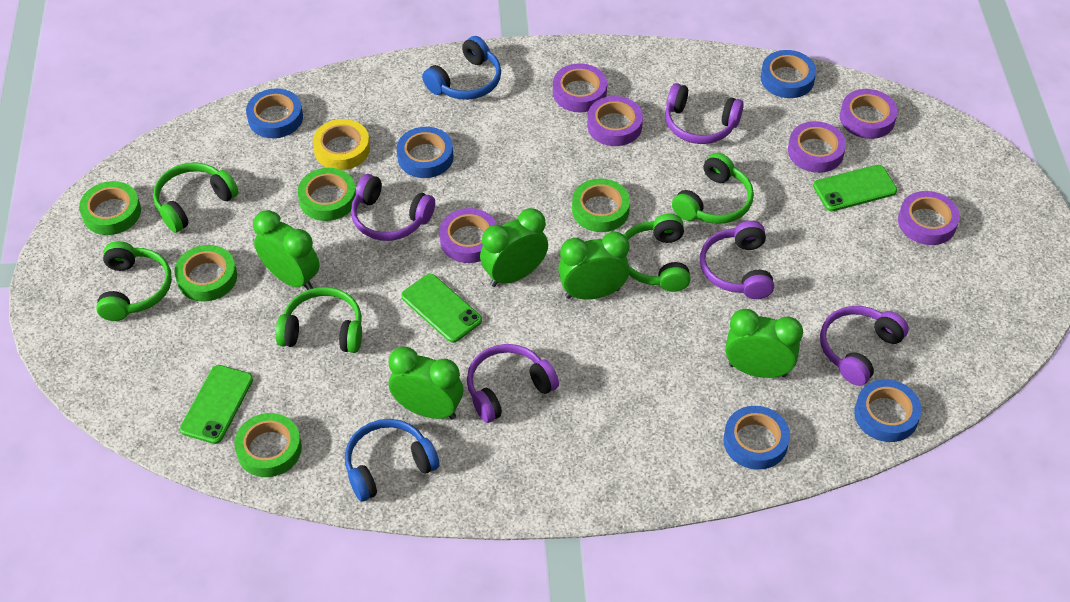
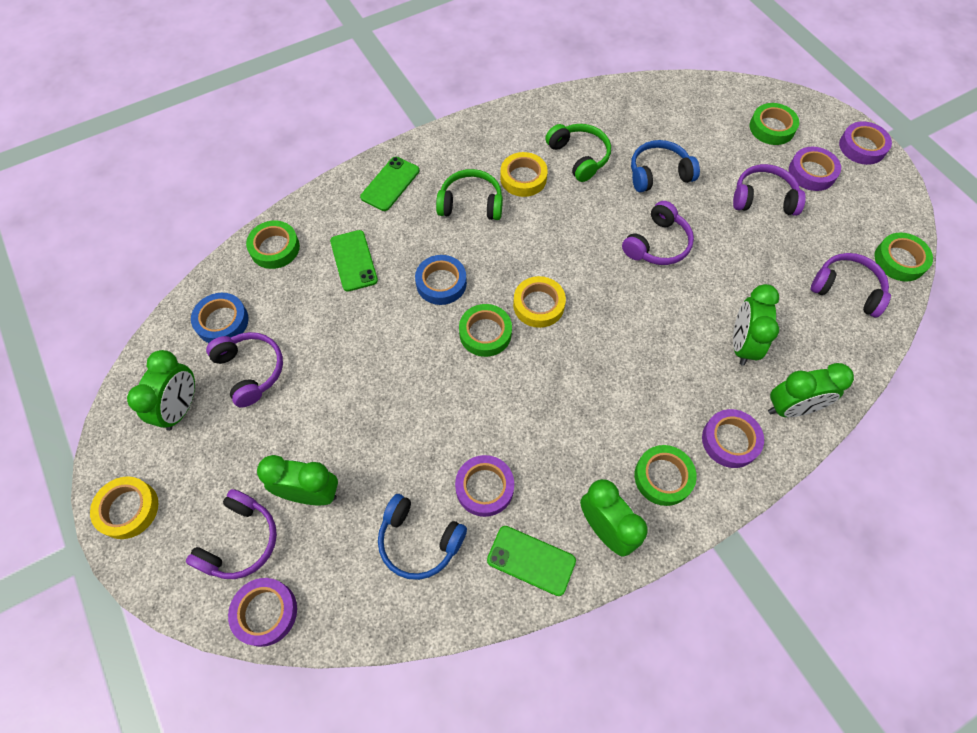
blue tape: [246,88,303,138] [397,127,454,178] [723,406,790,470] [761,50,816,98] [854,379,922,442] = 5 -> [191,293,249,343] [415,255,467,305] = 2
green headphones: [96,241,172,321] [153,162,239,233] [275,287,362,353] [624,213,690,292] [672,153,754,224] = 5 -> [436,169,503,220] [545,124,611,182] = 2
purple tape: [439,208,497,263] [553,63,607,112] [587,96,643,146] [788,121,846,173] [840,89,898,139] [898,191,960,245] = 6 -> [228,578,297,647] [455,455,514,517] [702,409,764,468] [789,147,841,191] [839,122,892,165] = 5
yellow tape: [313,119,370,170] = 1 -> [90,476,158,539] [500,152,548,197] [513,276,566,328] = 3

